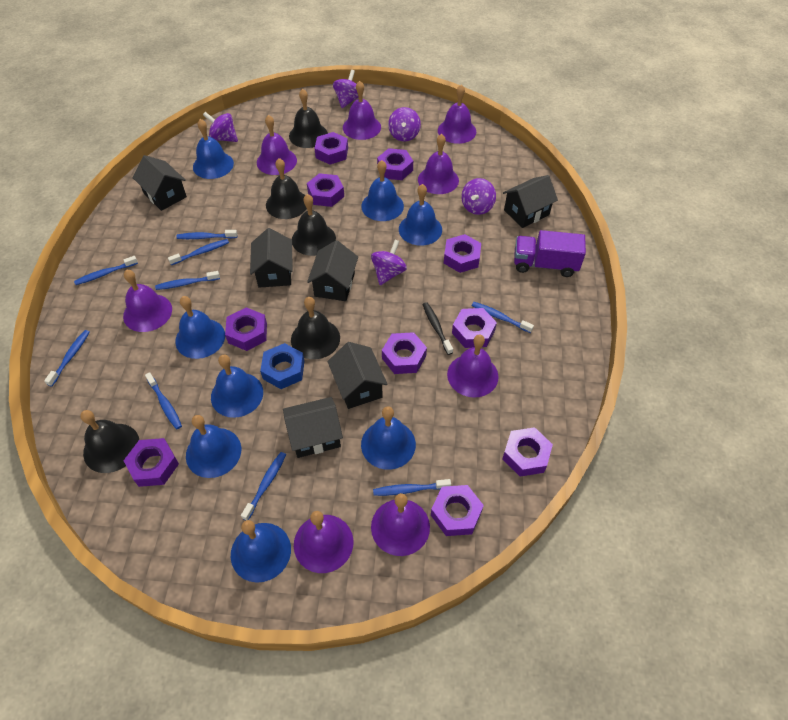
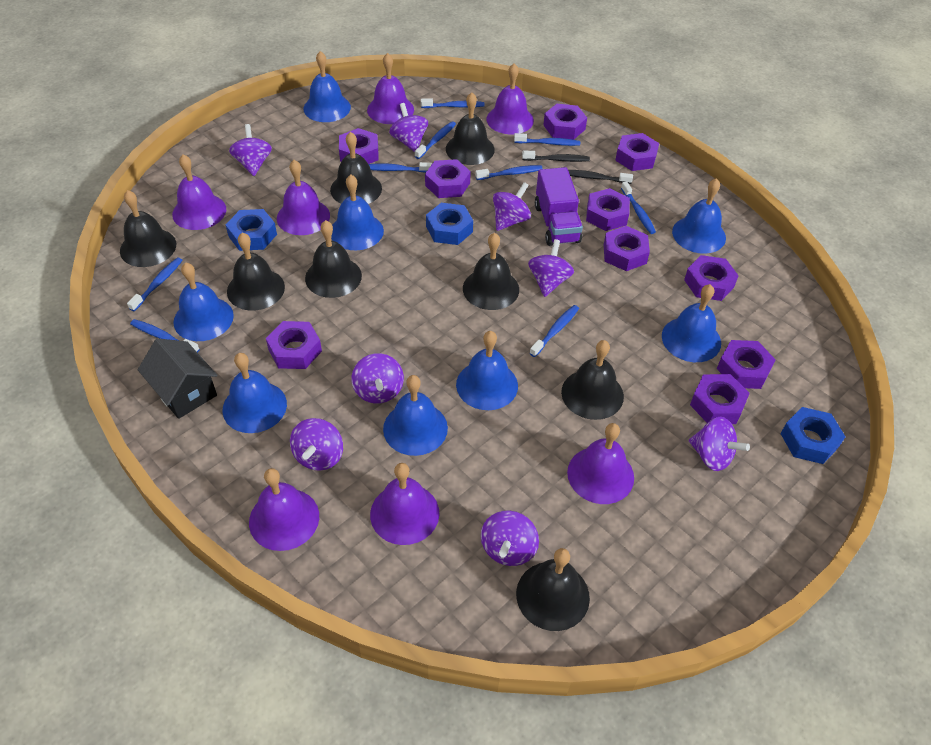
black bell: [80,410,139,473] [266,158,307,219] [289,89,328,148] [291,297,340,359] [292,194,336,256] = 5 -> [120,190,176,267] [227,232,285,310] [305,220,362,298] [330,132,382,204] [446,92,495,165] [463,233,519,310] [516,548,590,631] [561,340,624,420] = 8
black house: [133,155,187,211] [250,228,293,288] [283,397,343,458] [307,240,358,301] [328,342,388,409] [503,175,558,228] = 6 -> [138,338,218,419] = 1
black toothbrush: [422,302,453,355] = 1 -> [522,151,590,162] [568,170,633,184] = 2
blue nut: [260,343,304,389] = 1 -> [226,209,277,251] [426,203,473,245] [781,407,845,464] = 3
purple bell: [123,270,172,332] [257,115,297,175] [294,511,353,573] [343,81,381,140] [371,493,430,556] [418,134,459,194] [438,84,476,144] [447,335,499,398] = 8 -> [172,154,226,230] [249,468,319,551] [277,160,330,235] [367,53,414,124] [370,463,439,545] [486,63,534,134] [567,423,634,504] = 7
purple spinning top: [203,112,238,142] [333,70,359,108] [371,240,407,285] [388,107,421,142] [461,178,496,215] = 5 -> [229,124,272,176] [290,418,343,471] [351,353,404,404] [389,103,428,152] [481,511,539,566] [493,182,531,231] [528,239,574,297] [689,417,750,471] = 8

